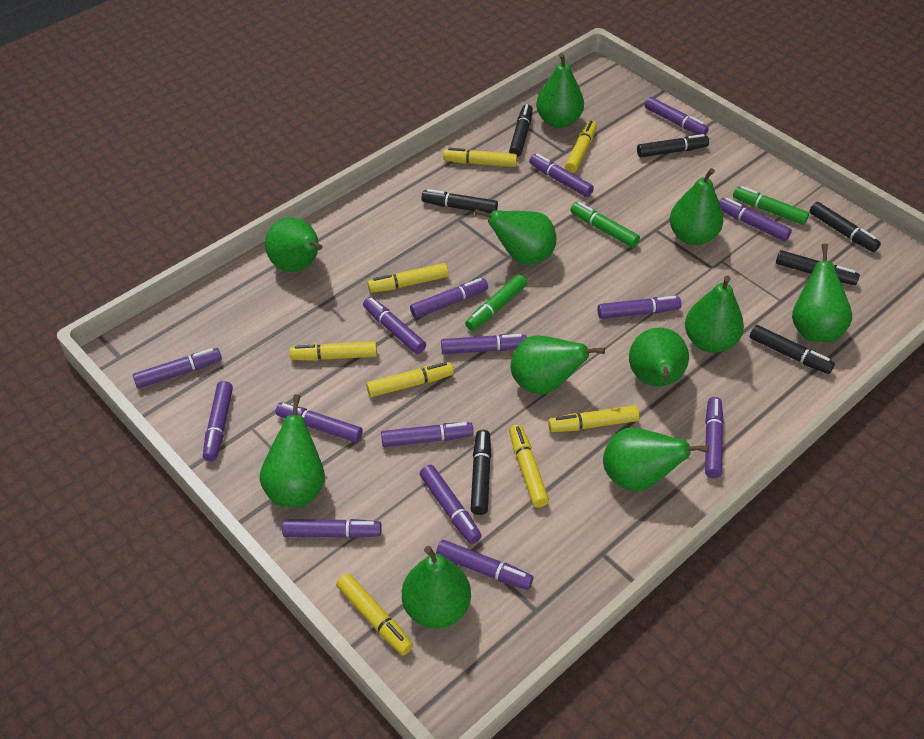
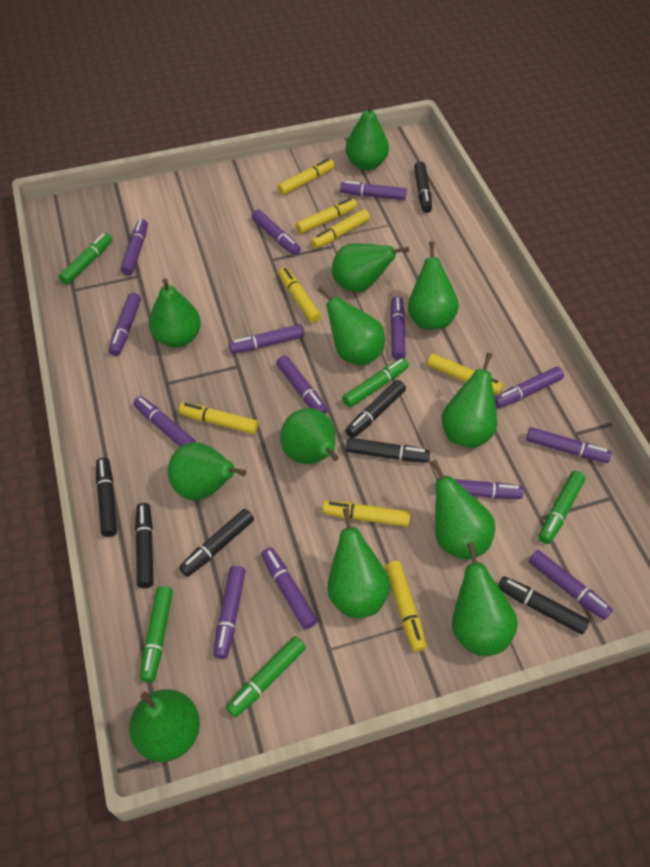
green marker: [465,275,527,331] [571,202,640,248] [733,186,809,225] = 3 -> [59,233,112,285] [140,586,173,682] [226,636,306,718] [342,358,409,408] [539,471,585,544] = 5
green pear: [259,394,325,507] [265,218,322,272] [402,546,471,628] [475,209,556,264] [511,336,605,394] [536,53,584,128] [603,428,709,491] [629,328,689,387] [670,168,723,245] [685,276,744,353] [792,243,852,342] = 11 -> [129,689,200,762] [149,278,201,348] [167,443,246,500] [280,408,339,464] [318,286,385,365] [327,508,390,618] [332,243,409,292] [346,97,389,170] [408,241,459,329] [431,460,495,560] [441,352,497,448] [452,543,518,656] = 12
purple marker: [133,348,222,388] [203,381,233,461] [275,403,363,443] [282,519,382,538] [363,297,426,354] [381,422,473,447] [410,278,488,318] [420,465,482,544] [436,540,533,590] [441,334,527,354] [529,153,594,197] [598,296,682,319] [645,97,709,135] [705,397,724,478] [719,198,792,241] = 15 -> [109,293,141,356] [121,219,148,275] [133,396,196,447] [213,566,246,659] [229,324,304,354] [251,209,301,256] [261,547,318,629] [276,355,328,414] [340,181,407,200] [390,296,406,360] [437,478,524,499] [494,367,564,408] [526,427,612,463] [528,550,613,620] = 14

